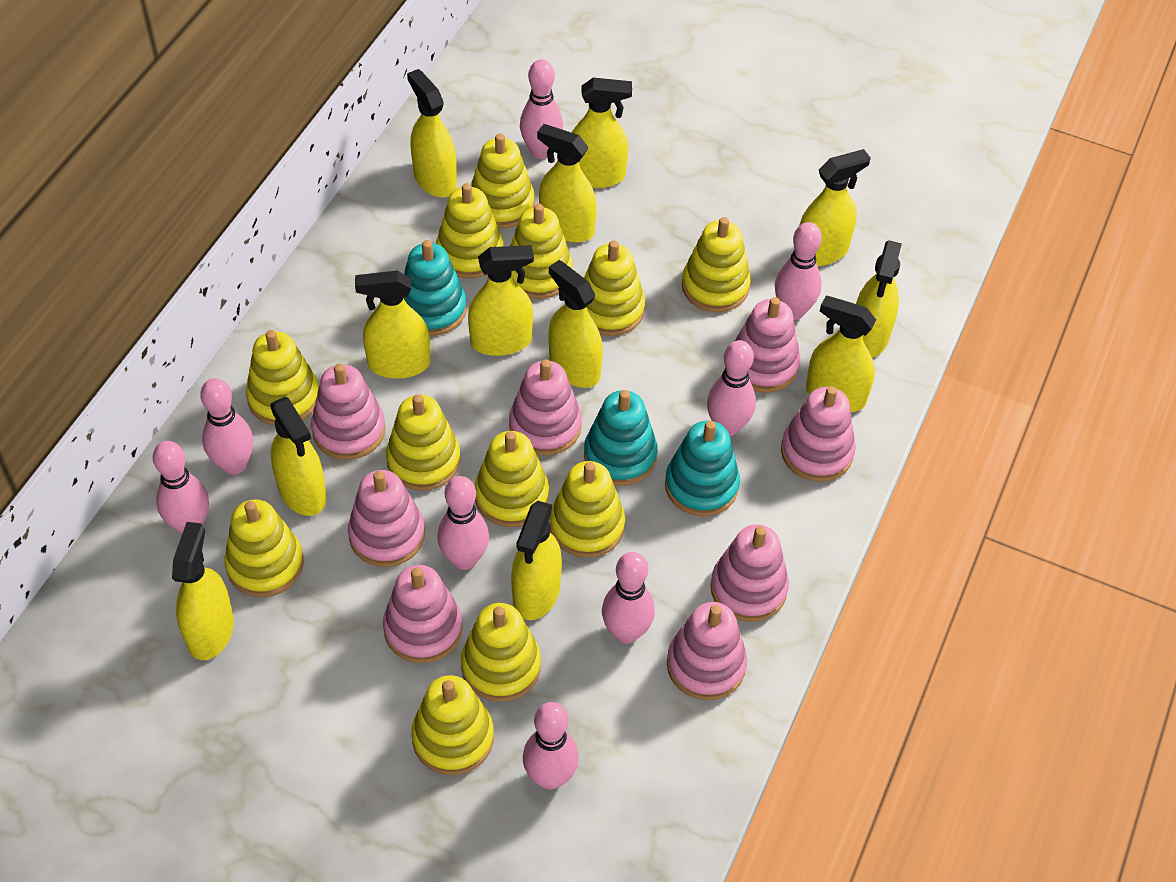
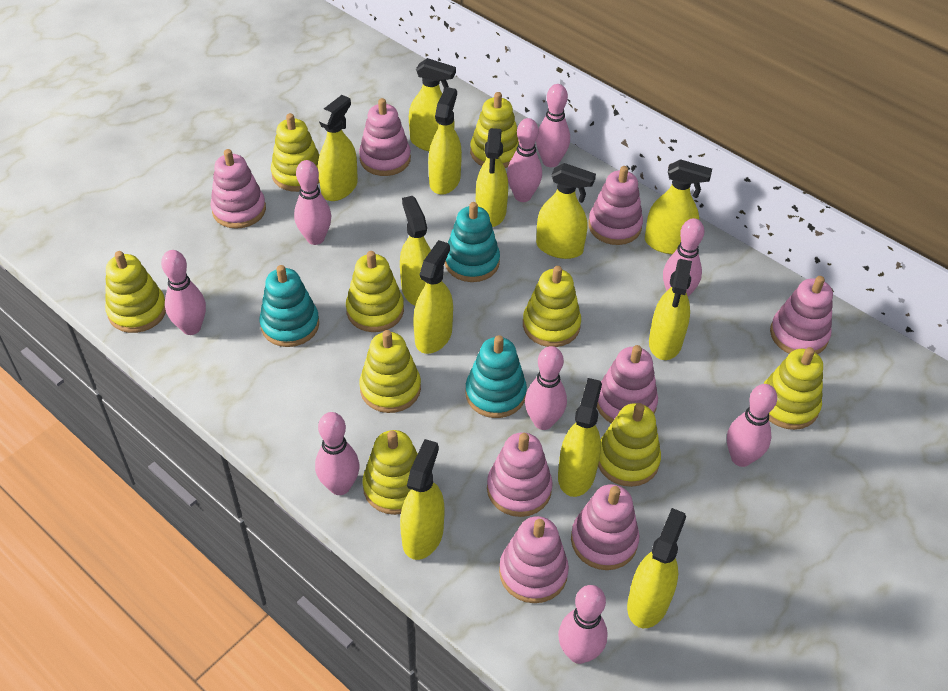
pink bowling pin: [153,441,209,534] [200,378,253,475] [437,476,489,570] [520,59,563,159] [523,702,579,790] [602,552,655,644] [707,340,756,436] [775,222,822,320] = 8 -> [161,250,206,335] [294,160,331,245] [315,412,360,495] [507,118,542,202] [525,346,567,430] [536,84,570,167] [558,585,608,664] [663,218,704,296] [727,384,777,467] = 9
yellow stacking toy: [224,499,304,597] [246,330,319,426] [386,394,461,491] [411,675,494,775] [436,183,504,279] [461,603,541,702] [471,134,535,229] [475,431,549,527] [510,204,573,299] [550,461,625,558] [584,240,645,336] [682,217,751,312] = 12 -> [105,251,166,333] [271,113,319,192] [346,251,404,332] [359,330,421,413] [363,430,418,515] [470,92,519,168] [523,266,581,347] [598,403,661,487] [763,347,823,430] = 9

